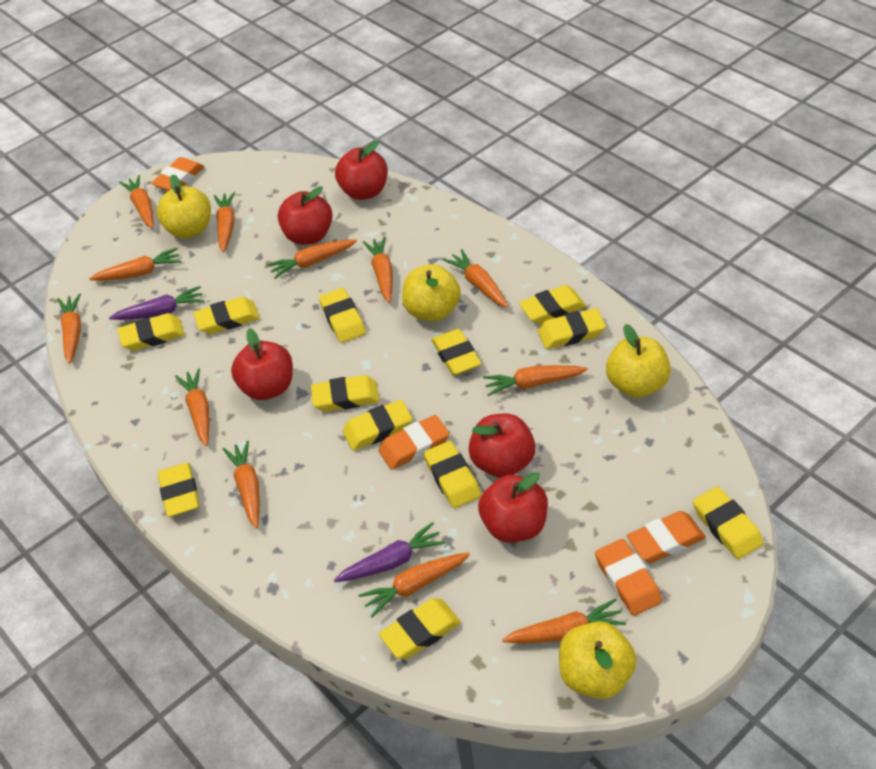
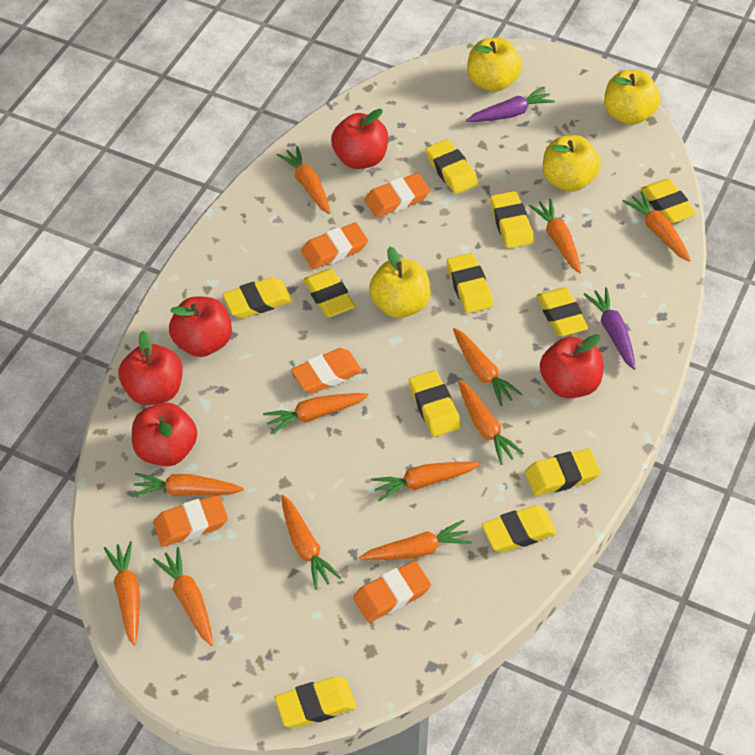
orange eraser: [151,157,204,191] [378,415,450,470] [595,539,662,616] [627,511,706,563] = 4 -> [153,494,228,547] [291,348,362,393] [301,222,368,269] [353,561,431,622] [365,173,430,218] = 5
yellow eraser: [118,313,184,351] [158,463,200,517] [193,297,260,334] [311,375,380,412] [319,288,366,343] [343,400,413,451] [379,598,461,659] [424,441,481,508] [431,329,481,375] [519,285,586,324] [538,308,606,349] [693,487,764,559] = 12 -> [222,277,292,318] [275,676,357,728] [303,269,355,317] [409,370,461,437] [425,139,478,194] [446,253,493,313] [482,505,557,552] [490,191,534,248] [525,448,601,496] [537,287,588,336] [641,179,696,224] = 11

